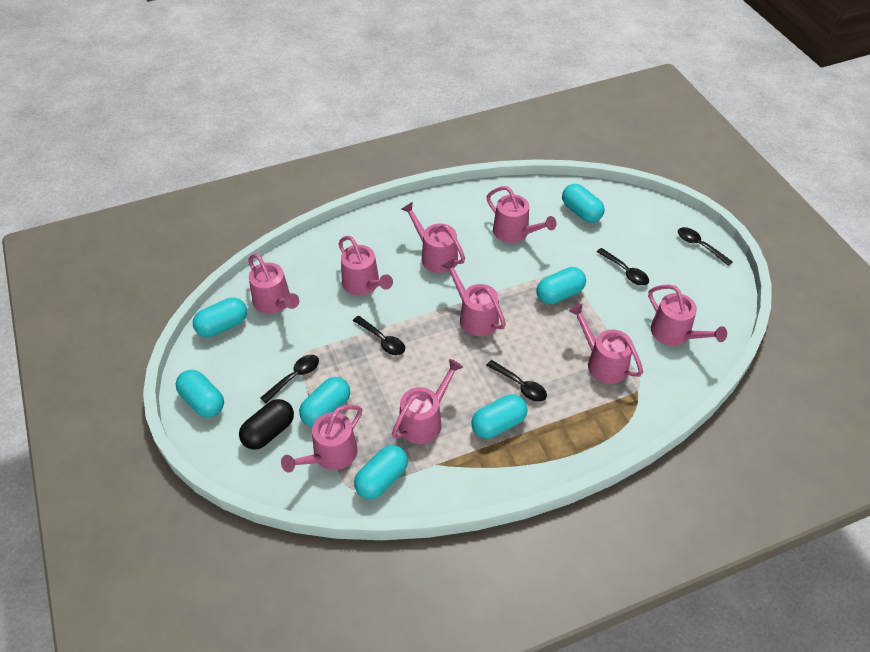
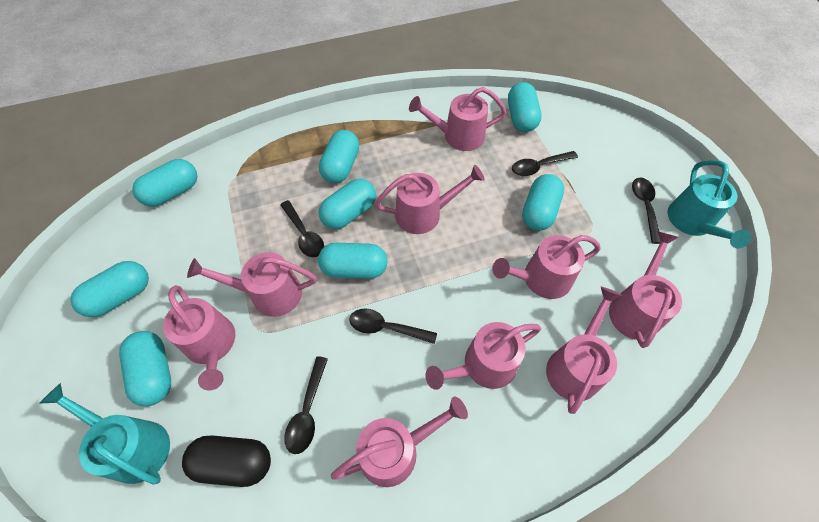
turquoise capsule: [176,370,224,418] [193,297,247,337] [299,377,350,427] [354,445,408,499] [471,394,528,439] [536,267,586,304] [562,184,605,223] = 7 -> [71,261,149,317] [119,331,171,406] [132,159,197,207] [318,243,388,279] [319,130,359,183] [319,179,376,229] [508,82,542,132] [522,174,564,231] = 8
turquoise watering can: none = 0 -> [39,383,170,485] [667,160,751,248] = 2

